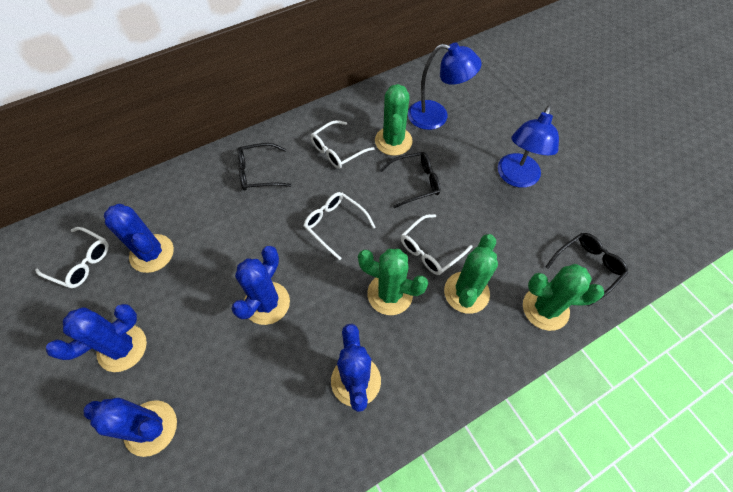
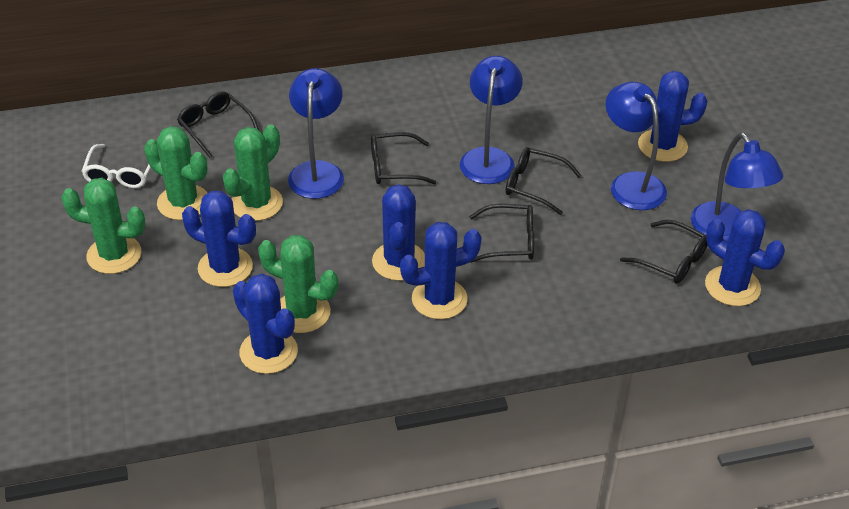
black glasses: [238,143,291,191] [380,152,440,208] [545,233,628,306] = 3 -> [177,91,260,158] [371,132,437,185] [469,204,534,263] [505,147,581,215] [620,220,707,284] = 5
blue cactus: [46,304,147,372] [84,398,177,457] [104,204,174,273] [231,246,290,325] [331,324,381,412] = 5 -> [182,191,256,287] [233,274,298,374] [372,184,425,281] [400,222,482,319] [638,71,708,162] [705,209,785,306] = 6
blue lamp: [408,43,482,130] [498,105,559,188] = 2 -> [288,68,344,199] [460,56,523,184] [606,82,667,210] [691,133,783,242] = 4
white glasses: [35,227,109,288] [304,192,376,261] [311,120,375,169] [401,214,472,275] = 4 -> [81,144,151,188] = 1

